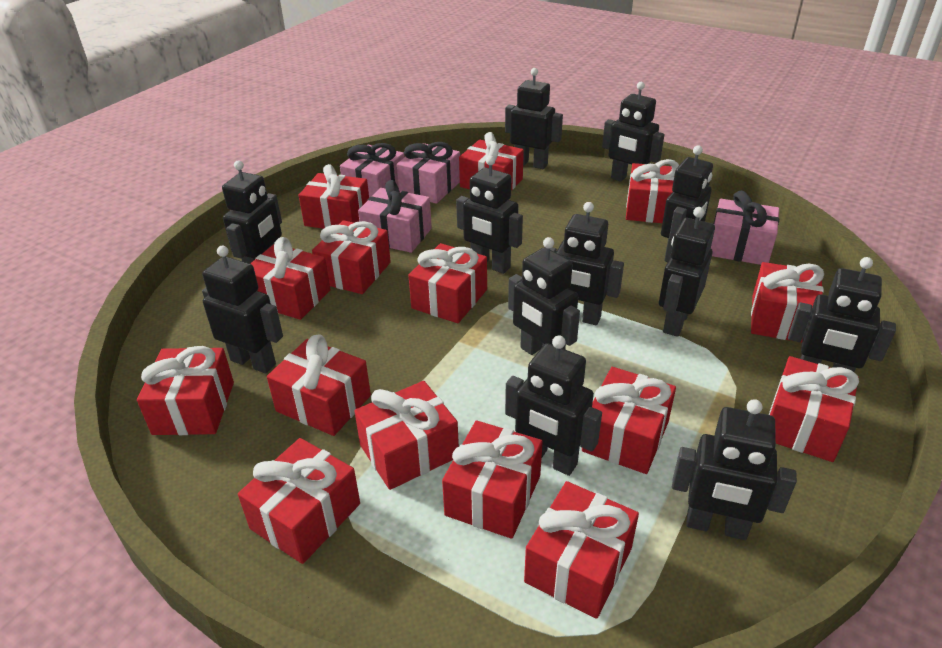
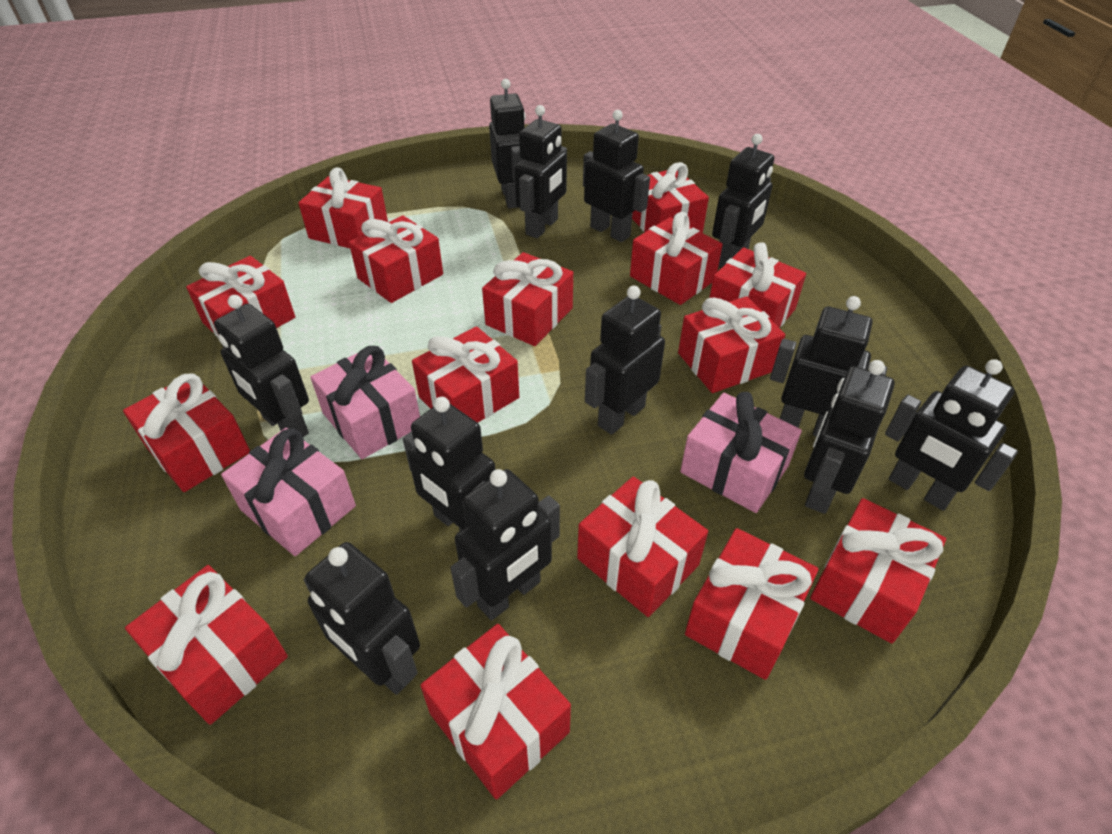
pink gift: [340,143,405,197] [358,180,432,253] [397,142,460,204] [711,191,779,265] = 4 -> [221,428,356,556] [310,346,420,459] [680,392,802,513] = 3

